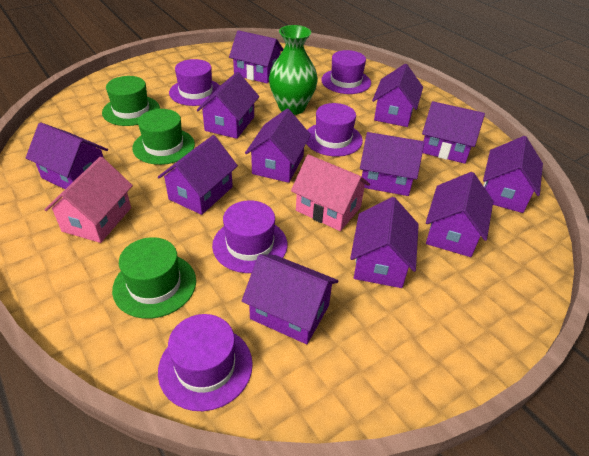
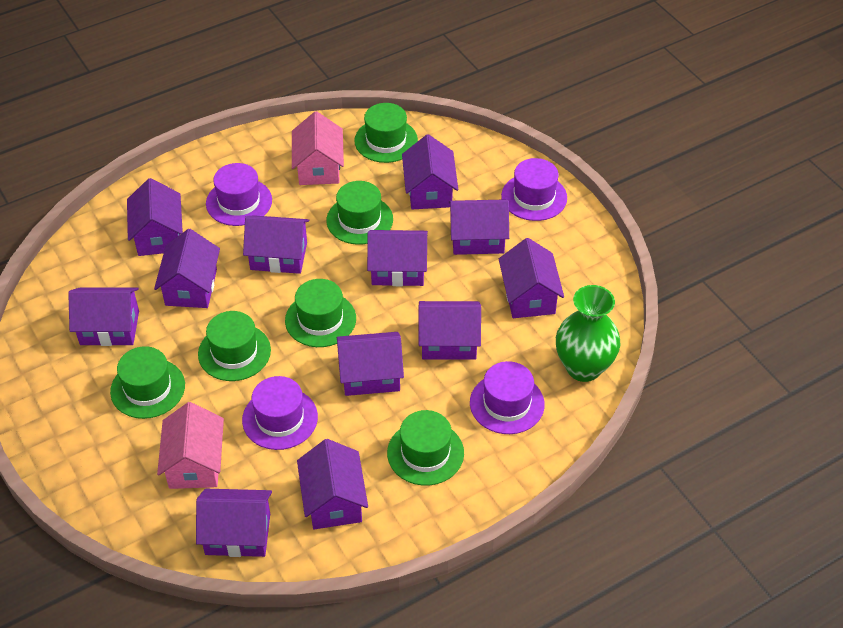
green hat: [102,76,160,126] [112,237,196,319] [132,109,195,165] = 3 -> [110,346,185,419] [198,311,271,381] [285,279,356,347] [326,181,393,245] [354,103,418,163] [387,410,464,486] = 6
purple hat: [158,314,253,411] [169,59,220,106] [212,200,288,273] [306,103,363,157] [321,50,371,94] = 5 -> [206,163,272,226] [242,376,318,450] [470,361,545,434] [501,158,567,221] = 4

